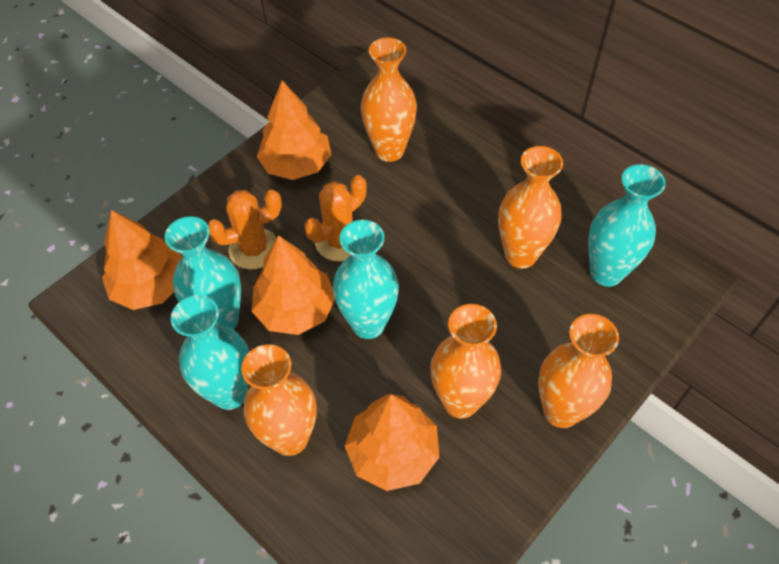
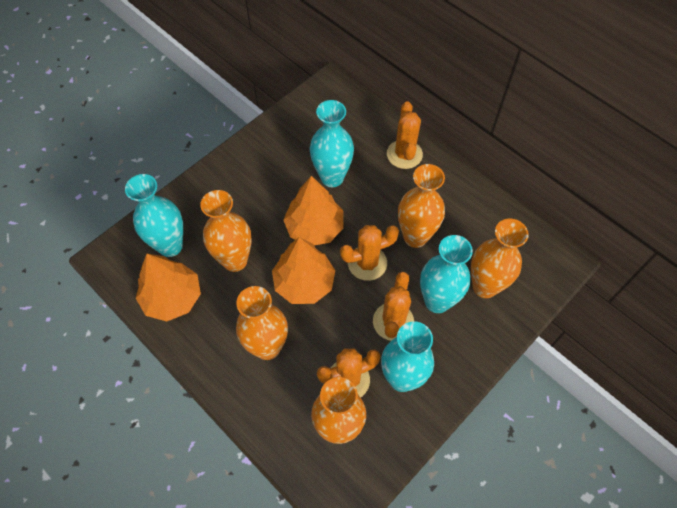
orange cactus: [208,190,282,269] [305,175,367,261] = 2 -> [317,348,381,398] [340,225,399,281] [373,272,414,341] [387,101,423,169] = 4
orange tree: [102,210,182,310] [251,235,335,335] [257,80,332,180] [345,394,439,491] = 4 -> [136,254,201,321] [272,237,335,304] [283,176,344,245] = 3

